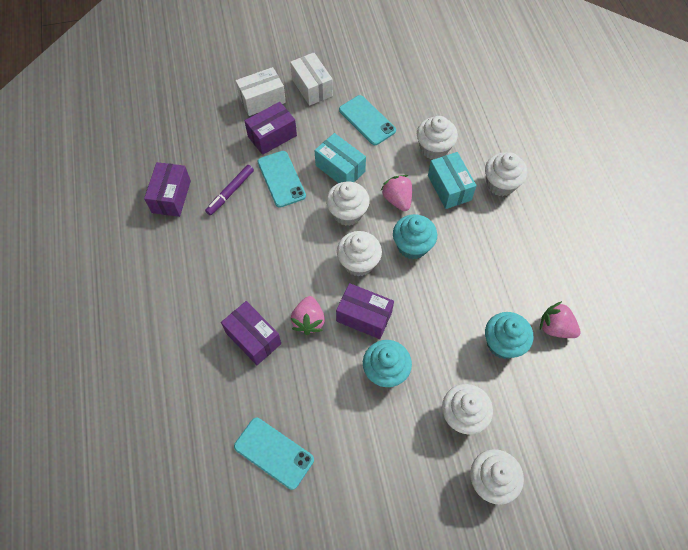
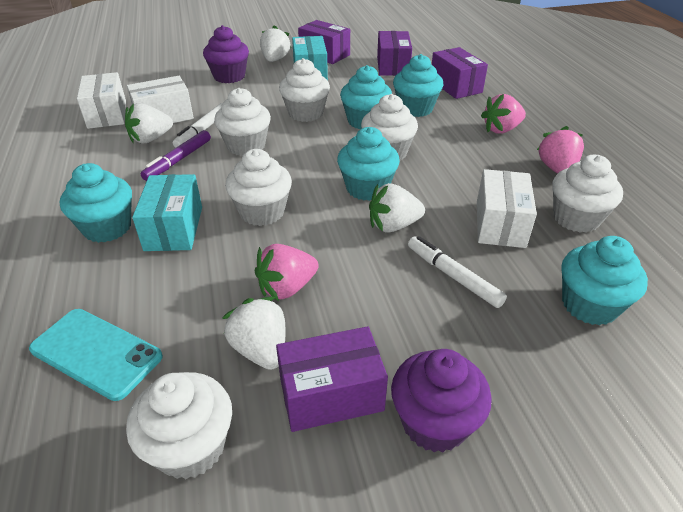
purple cupcake: none = 0 -> [203,25,249,83] [391,349,492,452] = 2
turquoise cupcake: [363,340,412,387] [393,214,437,259] [485,312,533,359] = 3 -> [60,163,132,243] [337,127,400,201] [340,65,392,129] [393,54,443,117] [561,236,648,326] = 5
turquoise phone: [234,418,314,490] [257,151,306,208] [339,95,396,145] = 3 -> [29,309,163,401] = 1
white box: [236,67,286,116] [290,52,333,106] = 2 -> [77,72,126,129] [127,76,194,123] [477,169,537,248] = 3
white marker: none = 0 -> [173,103,222,148] [408,236,507,308] = 2
white strawberry: none = 0 -> [125,103,173,144] [223,297,285,370] [260,25,291,62] [369,183,425,233] = 4

